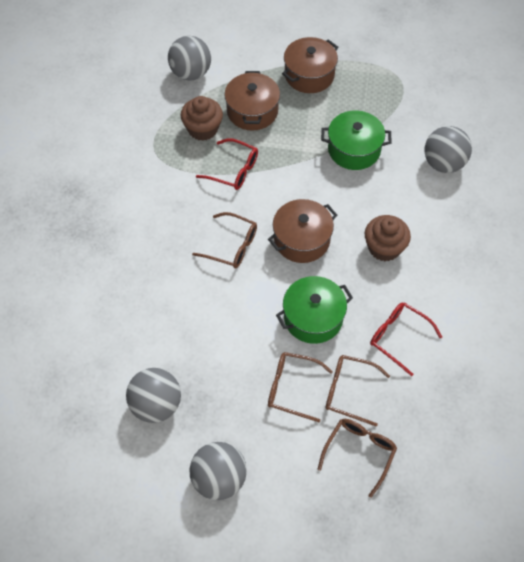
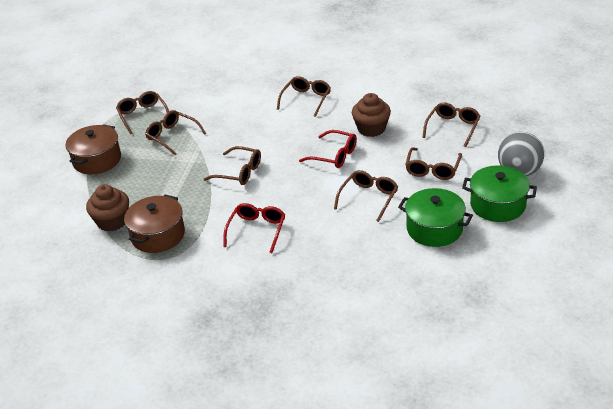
brown glasses: [192,212,257,268] [268,352,333,422] [318,419,397,498] [325,355,390,427] = 4 -> [116,91,169,134] [145,110,206,156] [204,146,261,185] [277,76,331,117] [334,170,398,222] [405,148,462,180] [423,102,480,147] = 7
brown pot: [224,71,280,131] [268,199,337,263] [282,37,338,93] = 3 -> [66,124,121,174] [124,195,185,253] = 2
grey ball: [126,368,181,423] [168,36,211,81] [190,442,247,500] [424,126,472,173] = 4 -> [498,132,544,176] = 1

